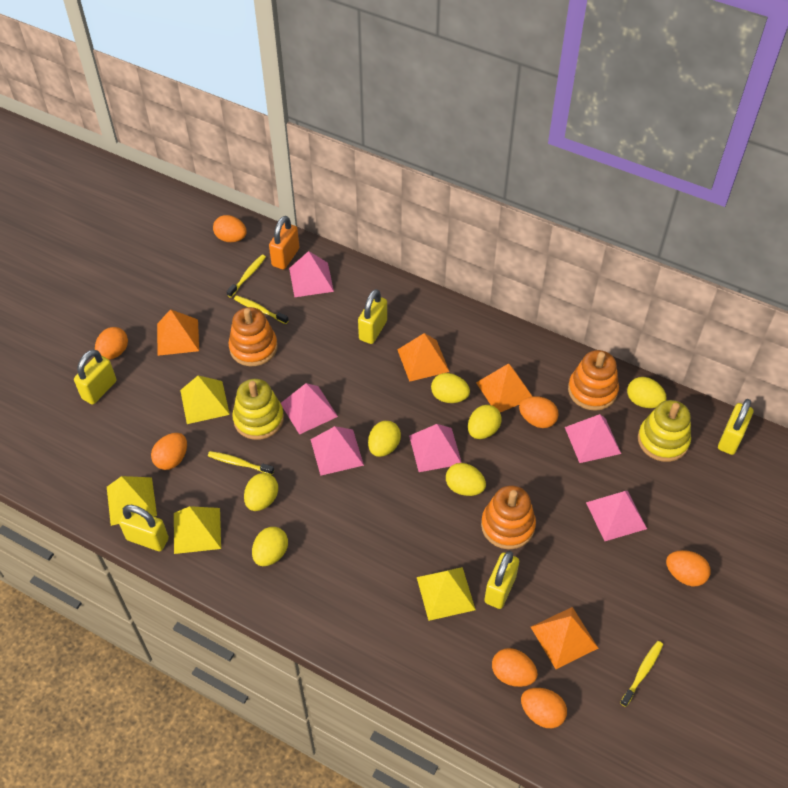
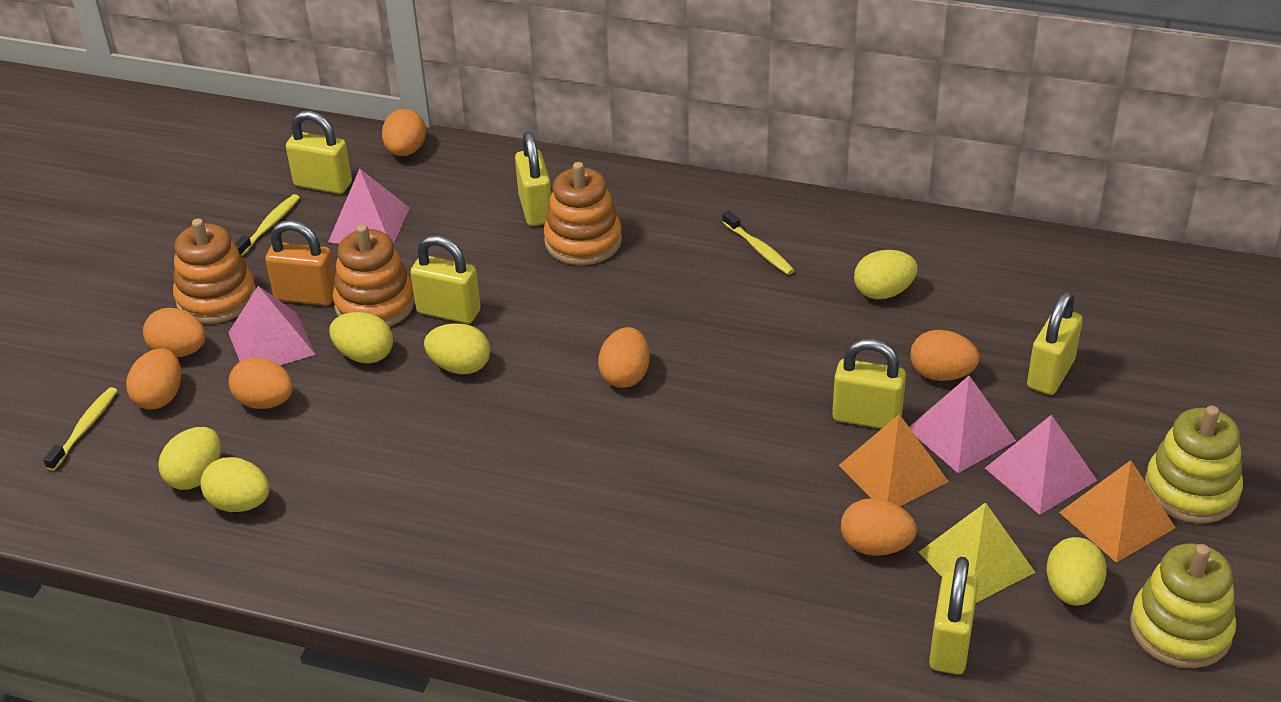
orange pyramid: [157,309,199,356] [397,333,449,382] [476,363,533,412] [531,607,598,669] = 4 -> [839,414,949,506] [1059,460,1176,563] = 2
pink pyramid: [281,383,338,435] [289,251,334,297] [310,426,364,476] [409,424,462,472] [565,414,621,463] [586,491,647,541] = 6 -> [228,286,316,365] [328,168,410,244] [909,376,1016,473] [985,415,1098,515] = 4
yellow egg: [244,473,278,511] [252,527,288,566] [368,421,401,457] [431,373,470,403] [446,463,486,496] [468,405,502,439] [627,377,667,408] = 7 -> [158,427,221,490] [200,457,270,512] [329,312,393,363] [424,323,490,374] [854,250,918,299] [1046,537,1107,606] = 6
yellow padlock: [74,349,116,405] [119,505,169,551] [358,289,387,344] [484,551,519,609] [718,399,753,455] = 5 -> [286,111,352,194] [410,235,481,324] [515,132,551,226] [832,339,906,429] [929,557,978,674] [1027,291,1083,395] = 6
yellow pyramid: [107,476,157,526] [174,506,221,554] [180,375,230,424] [417,567,476,621] = 4 -> [919,502,1036,603] = 1
yellow toothbrush: [208,451,274,475] [226,255,266,298] [234,295,289,324] [620,641,663,707] = 4 -> [43,387,118,471] [235,194,300,256] [723,210,794,275] = 3

